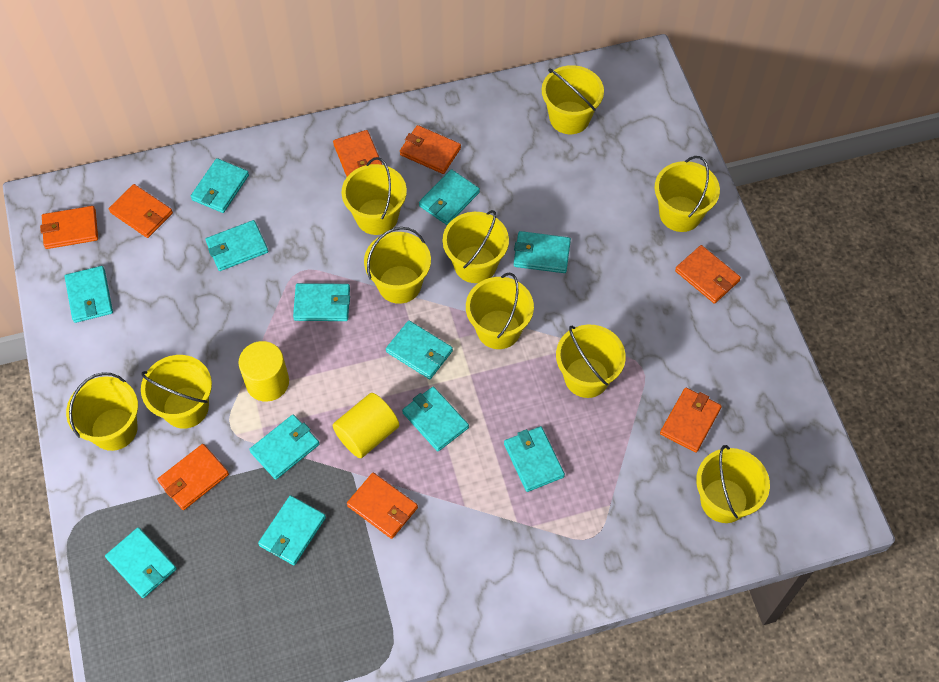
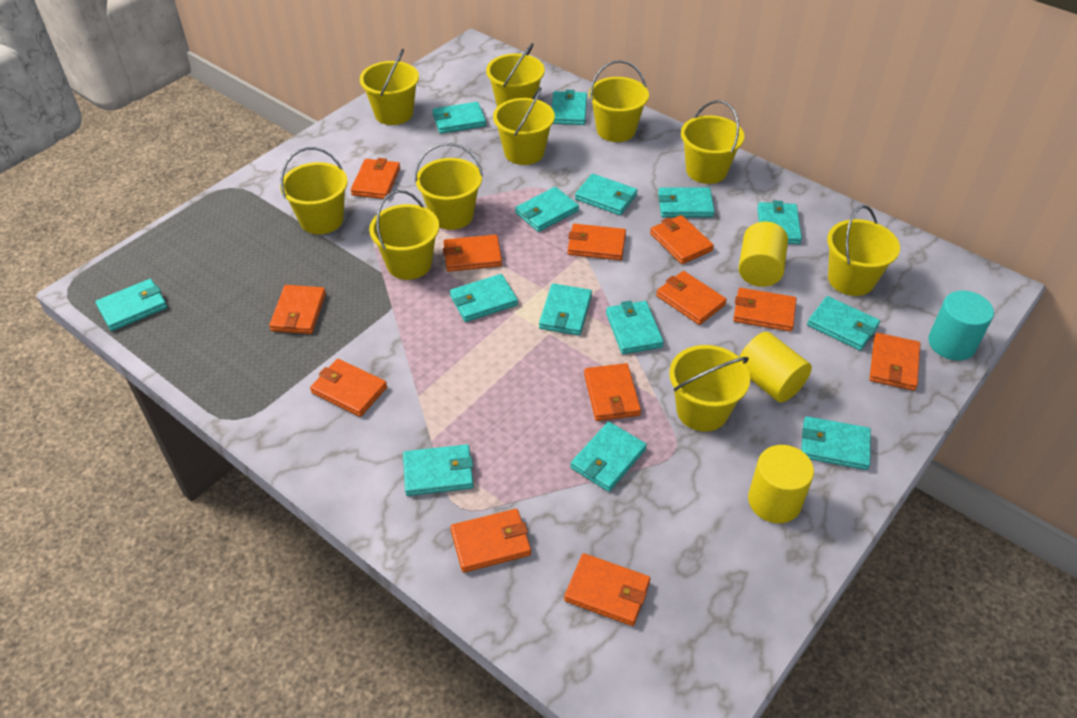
orange wallet: [40,206,98,249] [109,184,173,238] [157,444,229,510] [333,130,382,176] [347,473,418,539] [400,125,461,174] [660,388,722,453] [675,245,741,304] = 8 -> [269,285,326,334] [310,359,387,417] [351,158,400,199] [443,234,502,272] [450,509,531,573] [564,553,650,626] [568,224,626,260] [584,363,641,421] [650,215,714,264] [656,271,727,325] [733,288,797,332] [869,333,920,391] = 12
turquoise cylinder: none = 0 -> [928,291,994,361] = 1
turquoise wallet: [65,266,113,323] [105,527,177,598] [191,158,249,213] [205,220,268,271] [249,414,320,480] [258,495,326,565] [293,283,350,321] [386,320,453,379] [402,386,469,452] [419,169,480,225] [504,426,565,492] [514,231,571,273] = 12 -> [95,279,167,331] [403,444,474,496] [432,102,486,134] [450,274,518,322] [515,187,579,232] [539,283,592,336] [552,90,587,125] [570,422,647,492] [575,174,637,215] [606,301,664,354] [658,187,715,217] [757,200,802,244] [801,416,871,470] [807,296,880,351] = 14
yellow cylinder: [238,341,289,402] [333,393,399,458] = 2 -> [739,222,788,287] [739,332,812,403] [748,445,814,523] = 3

